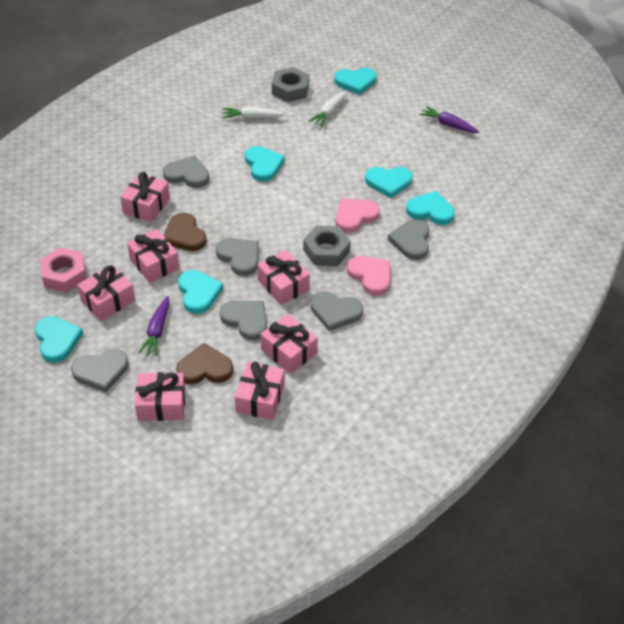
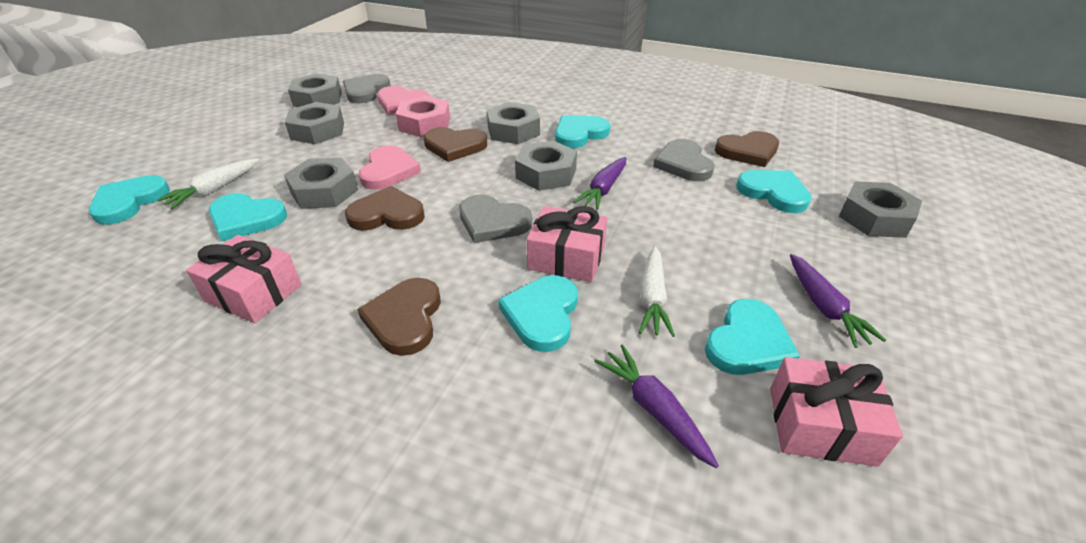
brown heart: [163,213,207,251] [176,343,233,384] = 2 -> [345,186,425,231] [357,278,441,356] [424,127,487,162] [715,131,779,167] = 4
grey heart: [71,349,128,392] [163,156,209,188] [216,238,259,276] [220,301,267,340] [311,291,363,331] [388,219,429,260] = 6 -> [343,74,391,103] [459,194,532,243] [653,139,714,181] = 3
grey nut: [272,67,309,102] [303,225,351,266] = 2 -> [284,157,358,209] [285,102,344,144] [288,73,342,107] [487,102,540,144] [515,140,577,191] [839,181,922,238] = 6
pink gift: [77,265,135,321] [120,172,170,222] [127,229,179,283] [135,372,185,421] [235,362,284,420] [257,250,310,305] [261,314,318,374] = 7 -> [186,235,302,323] [527,206,607,282] [770,357,903,467] = 3
purple carrot: [138,296,170,356] [419,106,479,133] = 2 -> [573,157,626,210] [594,345,719,468] [790,254,886,348] = 3

